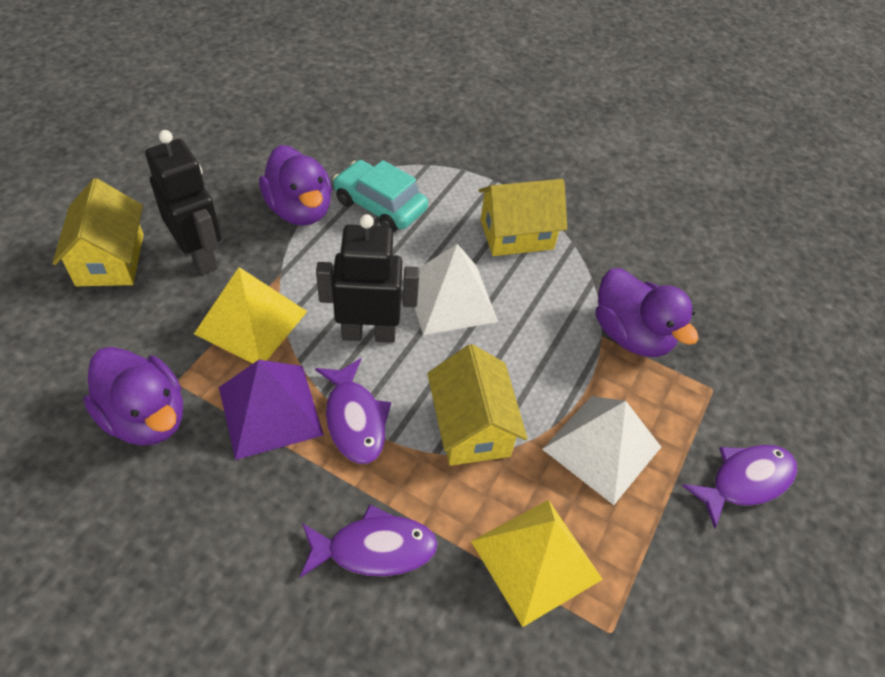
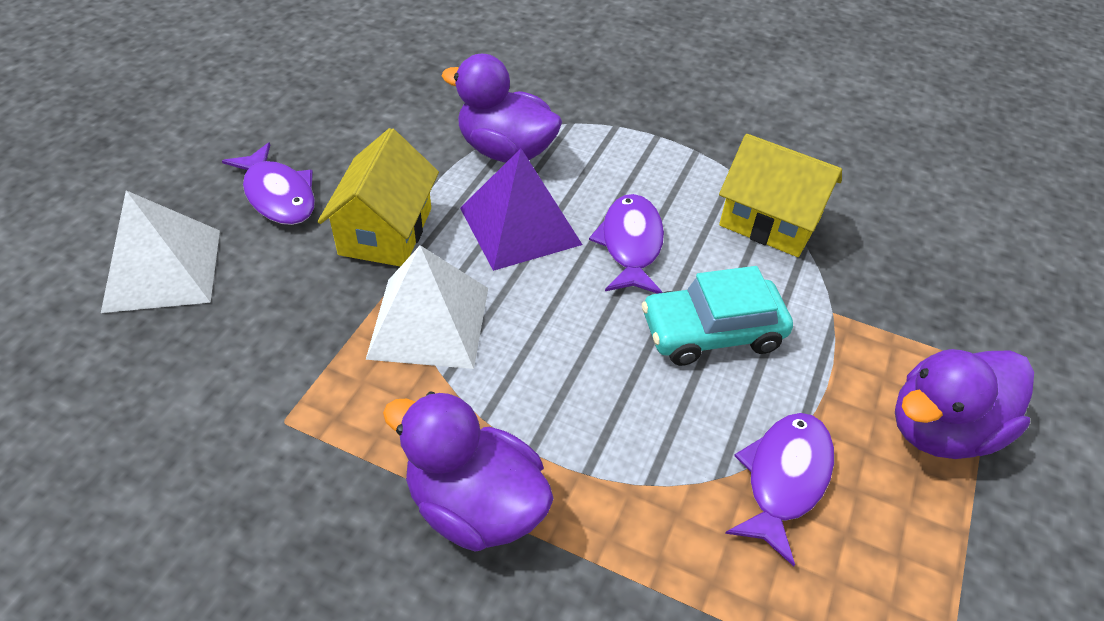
black robot: [145,130,221,275] [316,214,419,343] = 2 -> none = 0
yellow house: [52,178,143,286] [427,344,527,466] [478,179,567,256] = 3 -> [318,128,439,266] [719,134,842,257] = 2
yellow pyramid: [194,267,308,363] [471,500,603,627] = 2 -> none = 0

